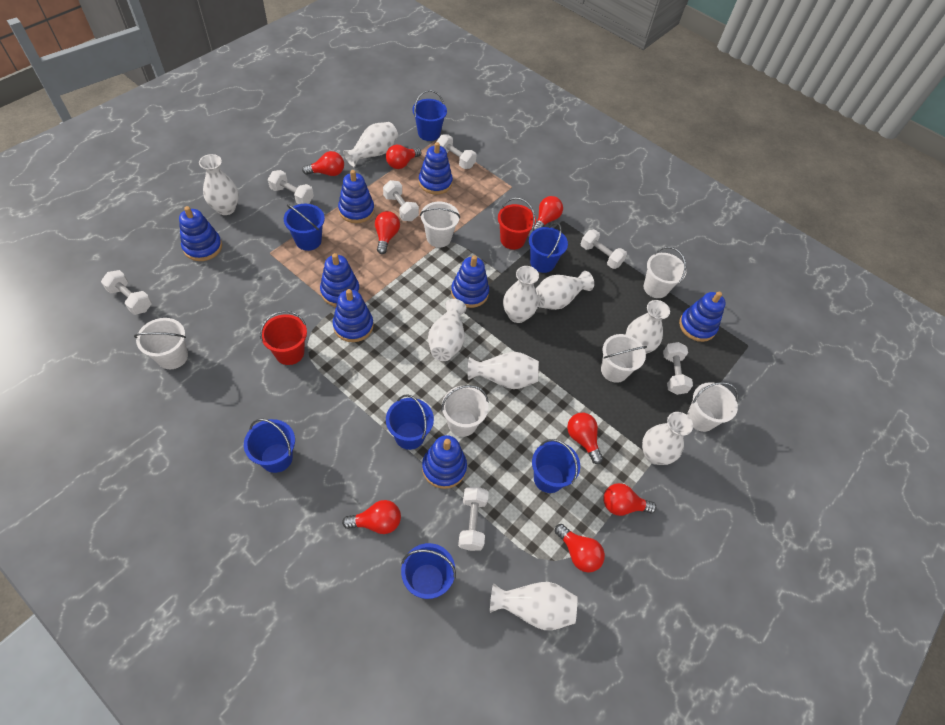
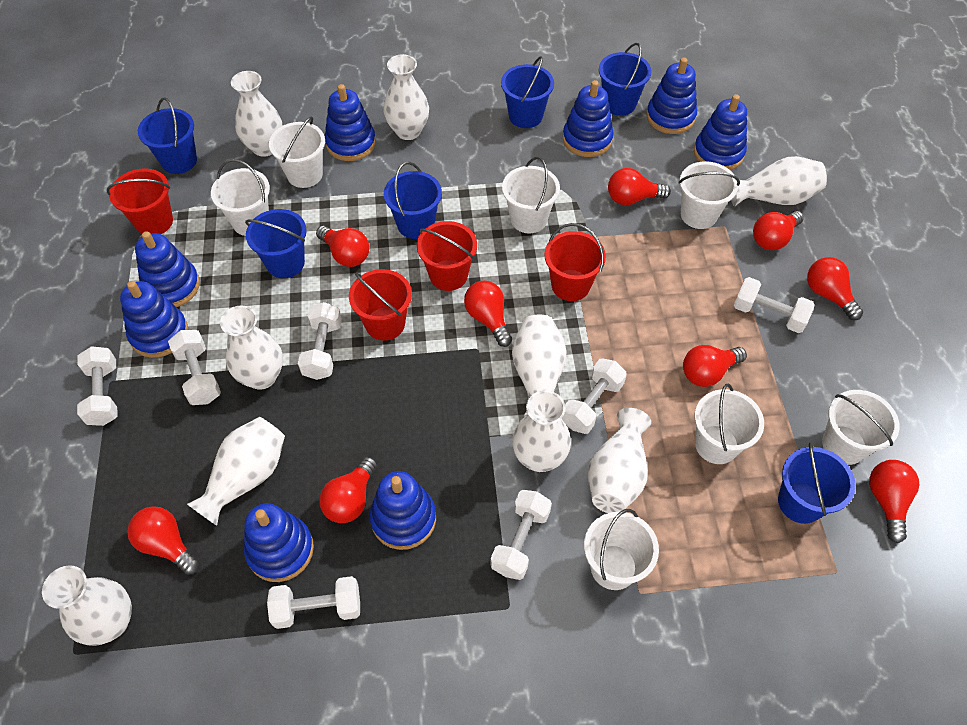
blue bucket: [244,418,295,473] [284,204,325,251] [386,394,434,450] [401,543,456,599] [412,90,447,141] [529,223,568,273] [532,439,580,493] = 7 -> [138,97,197,174] [245,209,307,278] [384,162,442,239] [501,56,554,128] [599,43,652,116] [778,443,856,524] = 6
red bucket: [260,311,307,365] [498,198,536,250] = 2 -> [107,168,173,234] [349,269,412,341] [417,221,477,291] [544,223,606,301] = 4
red light bulb: [302,151,344,176] [342,500,401,534] [375,211,400,254] [386,145,421,169] [532,196,563,231] [555,524,605,572] [567,413,603,464] [603,483,657,516] = 8 -> [127,506,200,575] [316,226,369,267] [319,456,377,523] [464,281,512,347] [608,168,671,205] [683,345,747,387] [753,211,804,250] [807,257,863,320] [869,460,919,543] = 9
white bucket: [134,318,188,369] [420,202,460,247] [441,385,489,437] [601,334,647,383] [644,247,686,298] [687,382,739,432] = 6 -> [211,159,270,236] [269,116,325,188] [502,157,560,233] [584,509,659,590] [678,161,740,229] [695,384,764,464] [822,390,900,465] = 7

